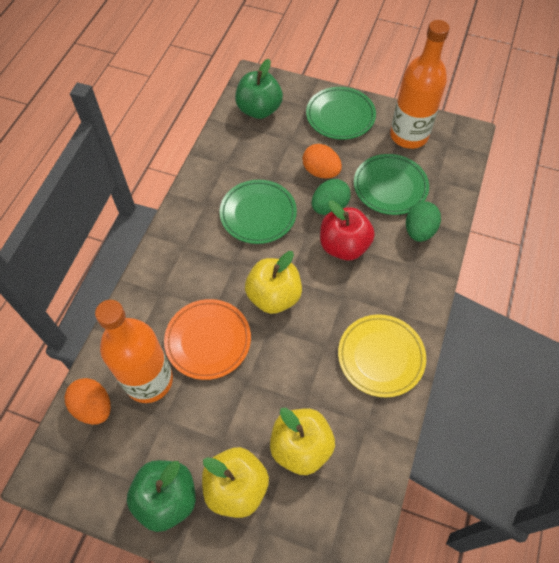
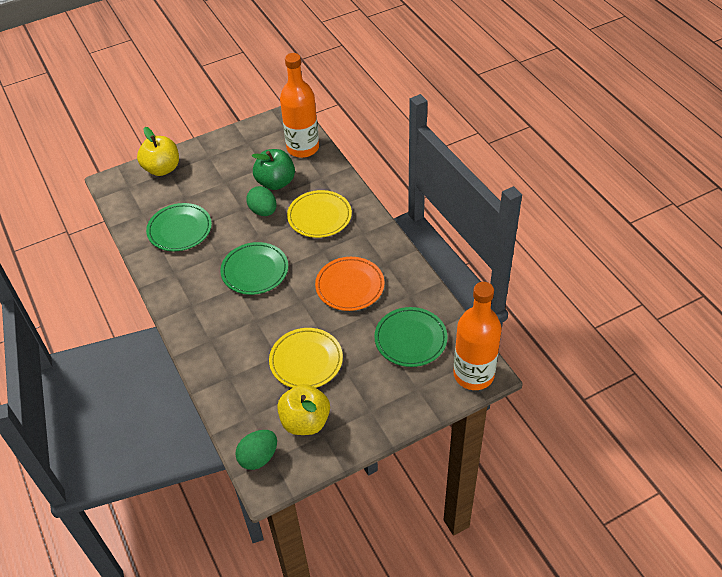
green apple: [127,460,196,532] [235,59,283,119] = 2 -> [252,149,295,190] = 1
orange egg: [64,378,111,425] [303,144,342,178] = 2 -> none = 0
red apple: [320,200,375,260] = 1 -> none = 0
yellow apple: [202,447,269,518] [245,251,302,314] [270,408,335,475] = 3 -> [137,127,179,176] [277,384,330,435] = 2
yellow plate: [338,314,426,397] = 1 -> [269,328,343,388] [287,190,352,238] = 2

